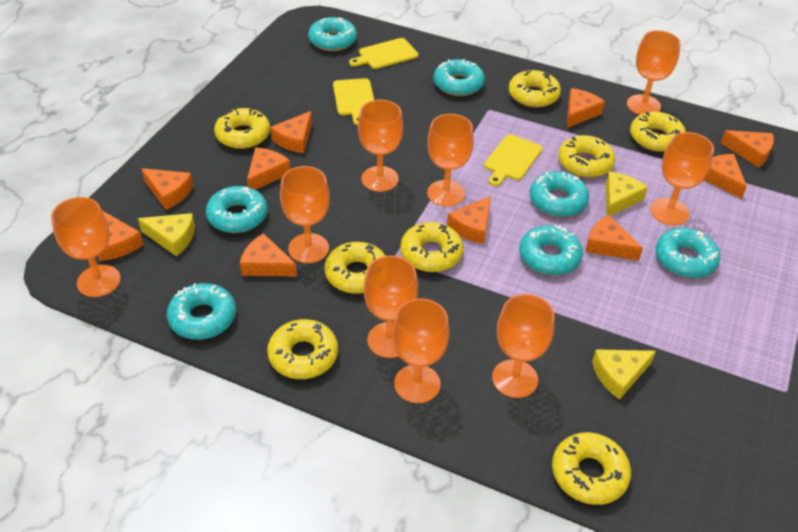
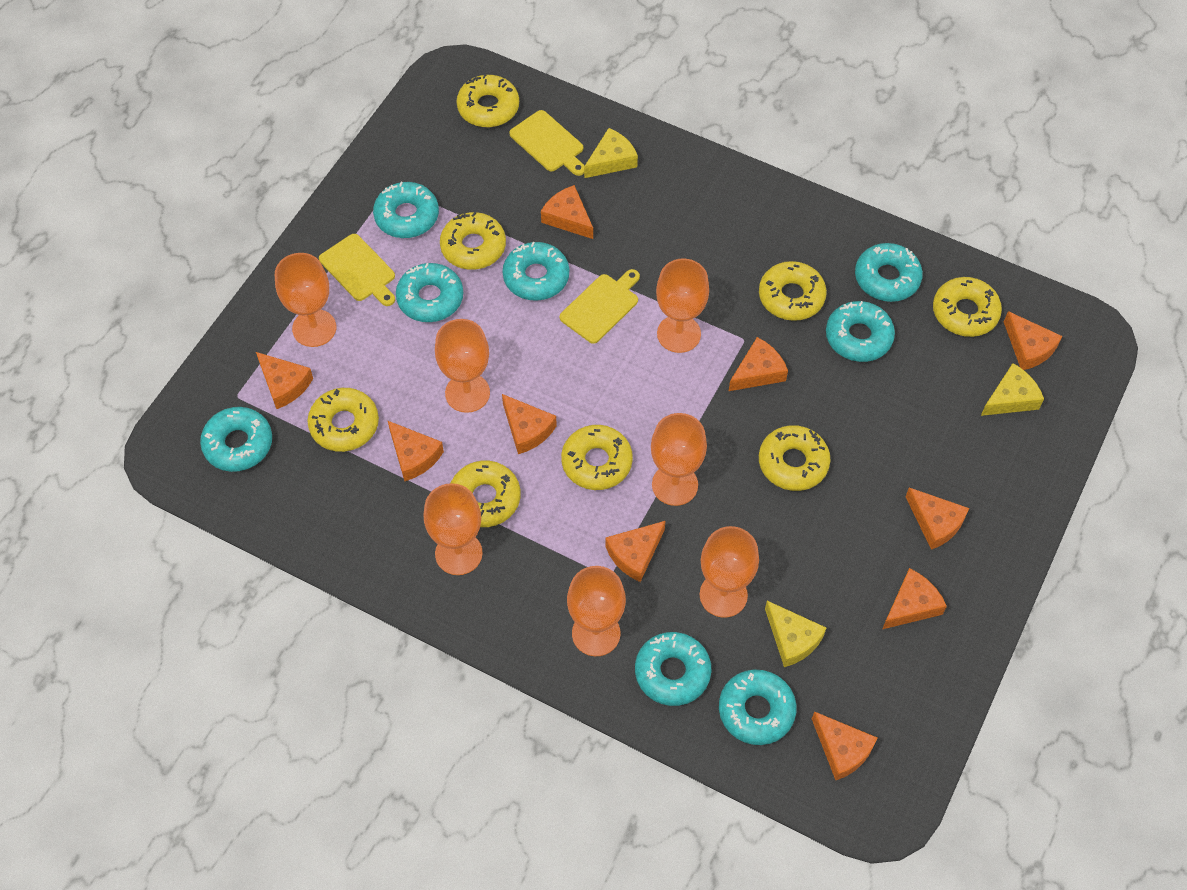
orange goblet: [51,197,121,297] [280,166,330,263] [358,100,403,192] [364,256,418,358] [392,298,450,403] [427,114,474,207] [492,294,555,398] [627,30,681,115] [650,132,714,225] = 9 -> [275,253,336,347] [424,483,483,575] [435,319,490,413] [567,566,626,656] [651,413,707,506] [656,258,709,353] [700,526,759,618] = 7
turquoise donut: [167,283,236,340] [206,186,268,233] [308,17,357,51] [433,59,485,96] [519,224,583,275] [530,171,589,217] [655,228,720,278] = 7 -> [200,407,272,472] [373,182,439,238] [396,263,463,322] [503,242,569,301] [635,632,712,706] [719,670,796,745] [826,301,895,362] [855,243,923,302] = 8

